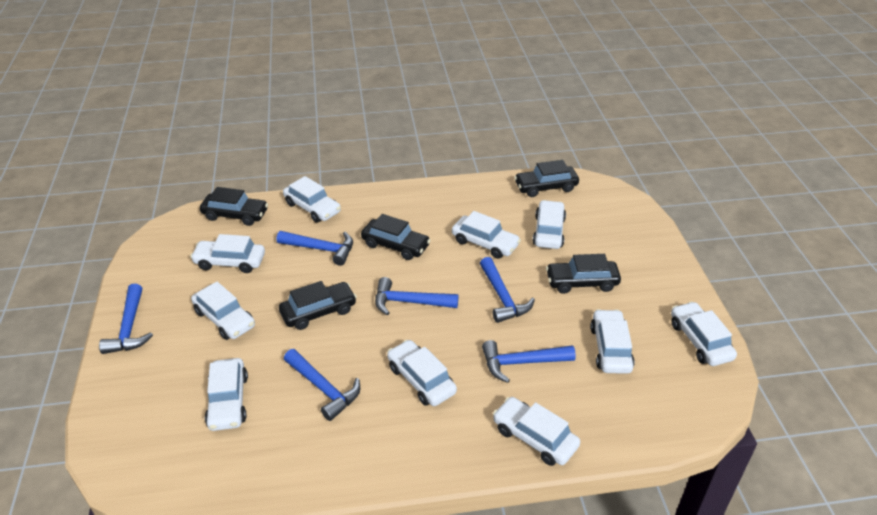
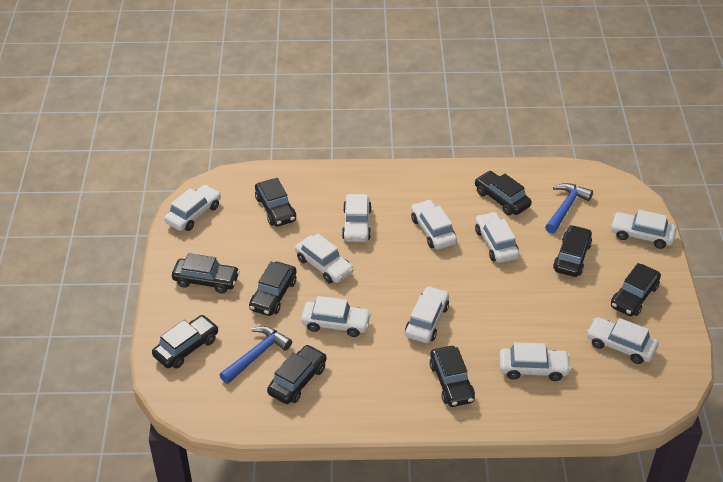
black car: [200,187,268,226] [279,281,357,330] [361,214,431,260] [514,160,579,197] [546,254,621,294] = 5 -> [152,315,219,369] [172,253,240,294] [249,262,297,316] [255,178,296,227] [267,345,327,404] [430,346,475,407] [475,171,532,215] [553,225,592,277] [611,263,661,316] = 9
blue hammer: [99,284,153,354] [277,231,353,266] [284,349,360,421] [375,277,458,315] [480,257,535,323] [482,340,576,383] = 6 -> [220,326,292,384] [545,183,593,233] = 2

